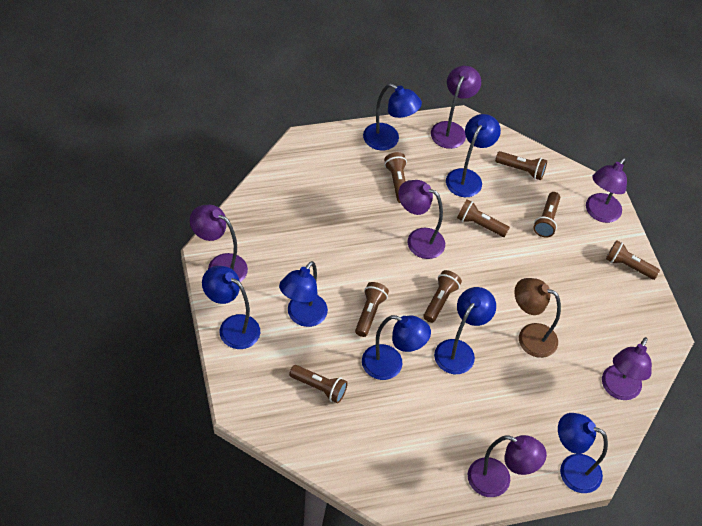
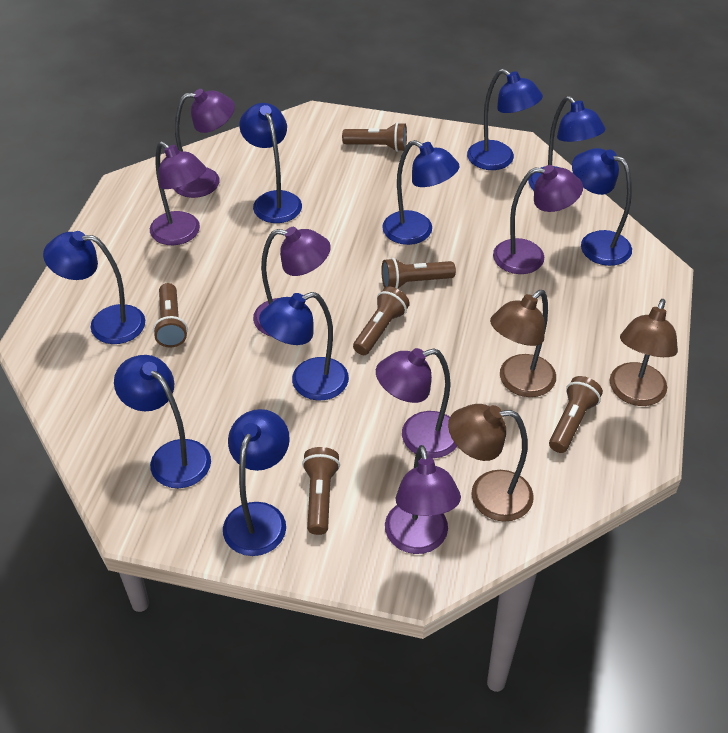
blue lamp: [202,266,260,349] [279,261,328,327] [362,315,431,380] [363,83,422,150] [434,287,496,374] [446,114,501,197] [558,413,608,493] = 7 -> [43,231,145,344] [114,355,211,488] [223,409,290,556] [239,103,302,223] [259,292,349,400] [382,140,459,245] [467,69,543,170] [528,96,606,191] [572,148,632,266] = 9
brown flashlight: [289,365,348,403] [355,282,389,337] [384,152,407,203] [423,270,462,323] [457,199,510,237] [495,151,547,180] [533,192,560,238] [606,240,660,280] = 8 -> [153,283,188,348] [302,447,340,535] [342,122,407,152] [353,287,410,355] [381,258,456,289] [549,376,603,453] = 6
brown lamp: [514,278,561,358] = 1 -> [448,404,534,522] [490,290,556,397] [610,299,678,406] = 3

